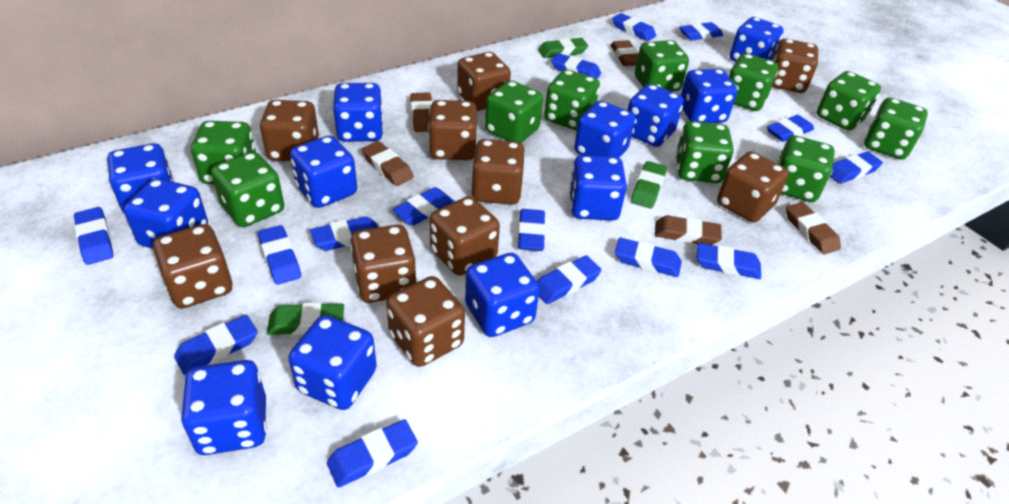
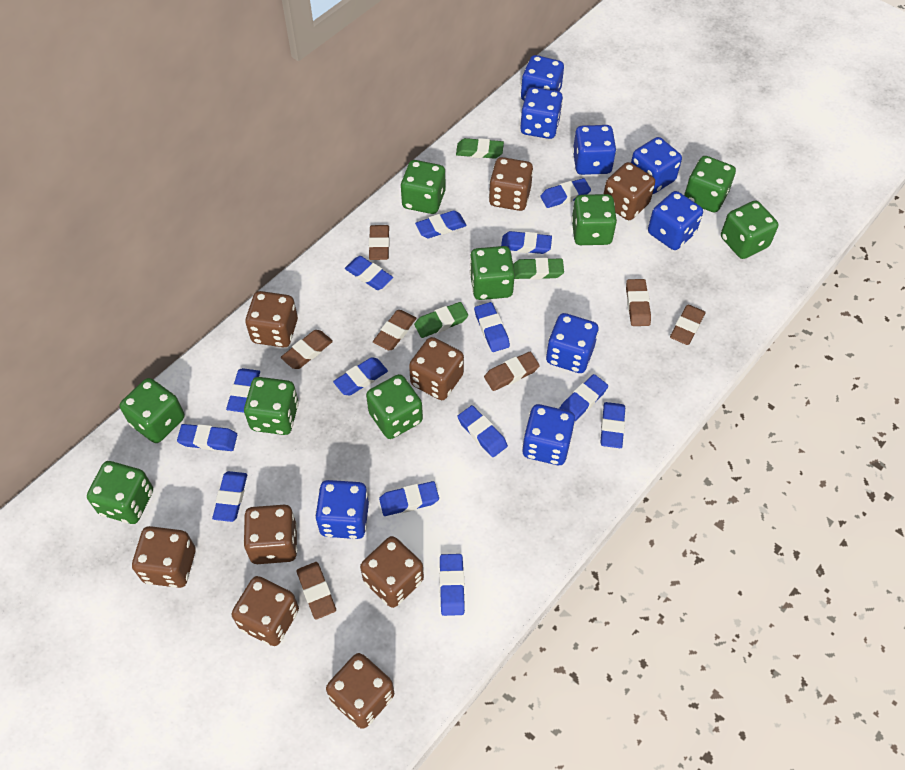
blue dice: [107,143,174,213] [124,178,208,249] [181,360,267,455] [288,315,377,410] [290,135,357,208] [333,83,384,142] [465,253,540,337] [569,155,627,221] [574,101,635,158] [627,84,684,147] [681,69,737,123] [730,17,784,62] = 12 -> [315,480,369,539] [520,87,563,139] [521,55,564,101] [522,404,575,465] [546,313,598,373] [573,125,616,175] [631,137,682,194] [648,191,703,250] = 8
blue eraser: [74,207,114,265] [174,315,258,375] [258,225,301,285] [310,217,378,251] [327,419,418,488] [392,187,455,226] [518,209,546,251] [537,255,602,304] [551,53,601,79] [612,13,656,41] [615,238,682,277] [679,22,724,40] [697,243,761,279] [767,115,814,142] [830,151,883,184] = 15 -> [177,424,237,451] [212,471,247,522] [226,368,260,413] [333,357,388,395] [345,256,393,290] [379,481,439,516] [415,210,467,238] [439,554,465,616] [457,405,508,457] [474,302,510,352] [501,231,552,254] [540,178,591,208] [559,374,608,421] [600,402,625,448] = 14
brown dice: [153,224,232,308] [260,100,319,161] [350,225,417,303] [386,276,465,367] [428,100,477,160] [430,196,500,276] [457,52,511,111] [472,139,525,205] [717,152,789,223] [772,39,818,93] = 10 -> [132,526,196,588] [232,576,299,646] [243,505,297,564] [245,291,298,348] [326,653,394,729] [360,536,424,608] [409,337,464,400] [489,157,533,211] [604,162,655,220] = 9
brown eraser: [362,141,414,186] [410,92,433,132] [610,40,639,66] [655,215,722,245] [786,202,841,254] = 5 -> [281,330,333,369] [296,562,336,619] [369,225,390,260] [373,310,416,350] [484,352,540,391] [626,279,651,326] [670,305,706,345] = 7
green dice: [191,121,256,184] [211,152,284,227] [485,80,543,143] [544,69,600,131] [635,40,689,92] [676,121,734,183] [729,53,778,111] [777,136,835,202] [817,71,881,130] [864,98,928,160] = 10 -> [87,461,153,524] [120,378,185,443] [244,377,299,435] [366,374,423,439] [401,160,445,214] [470,246,515,300] [571,194,617,245] [684,156,736,213] [721,200,778,259] = 9

